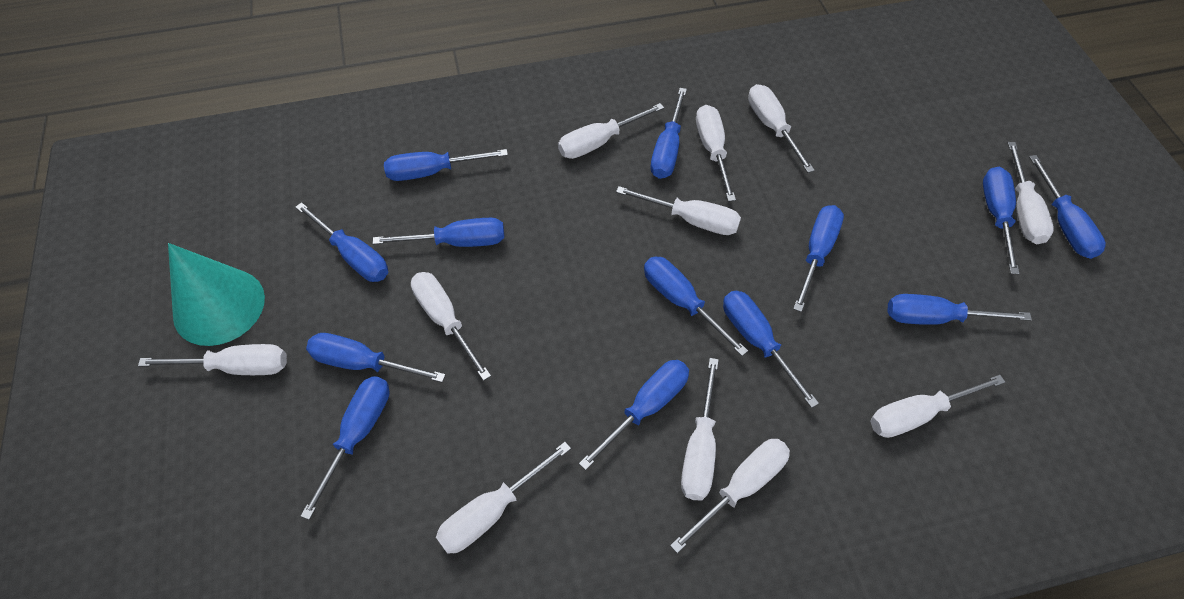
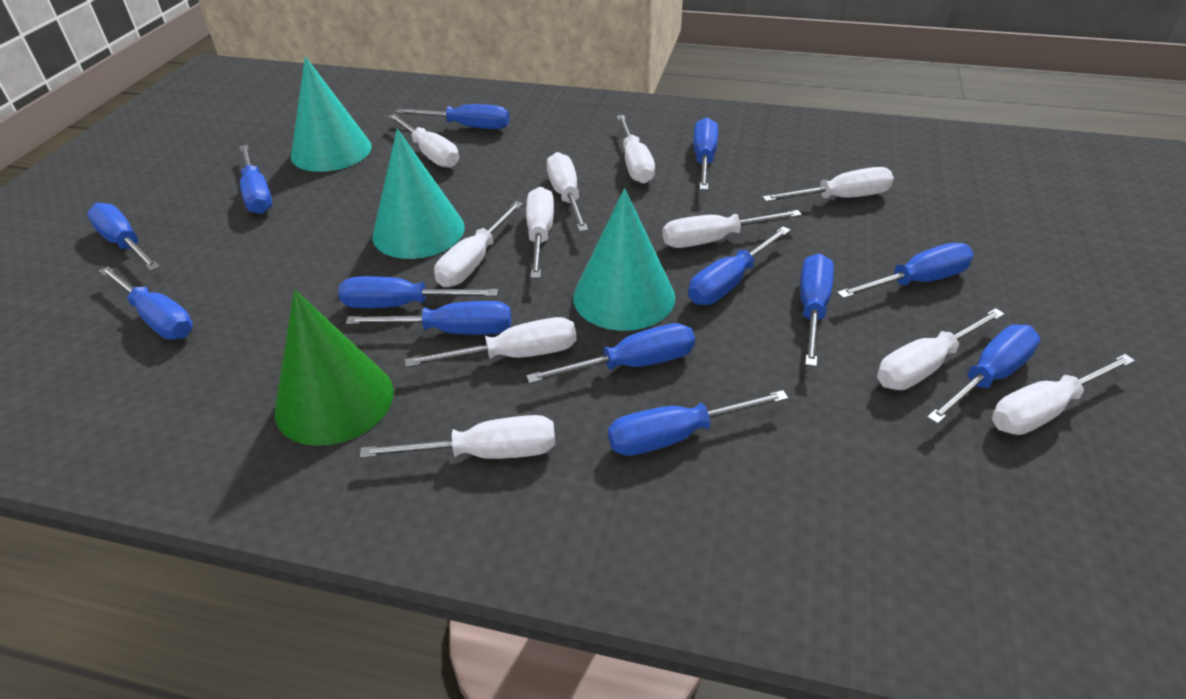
green cone: none = 0 -> [275,290,394,446] = 1
turquoise cone: [168,243,265,346] = 1 -> [291,56,372,172] [372,129,465,259] [573,188,675,331] = 3

